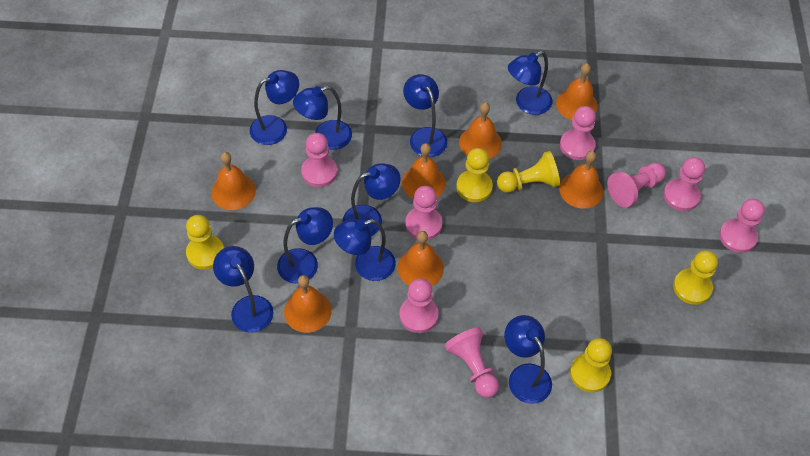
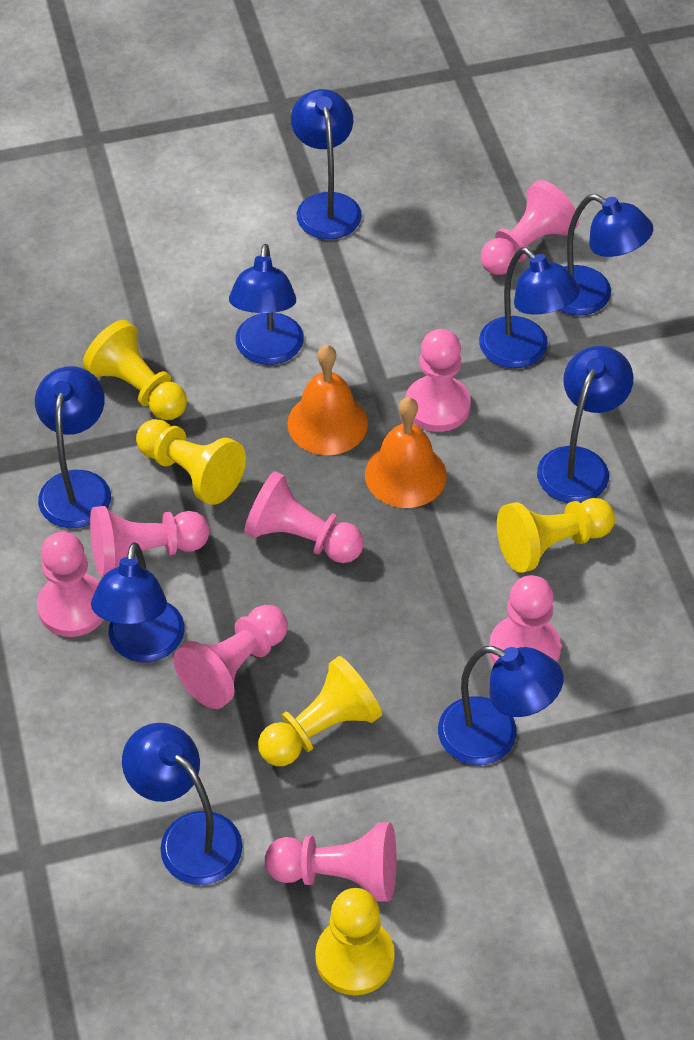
orange bell: [211,152,256,210] [284,275,332,333] [398,231,444,286] [402,143,446,199] [459,102,502,159] [556,63,598,120] [559,151,603,209] = 7 -> [287,345,368,455] [365,397,447,508] = 2

